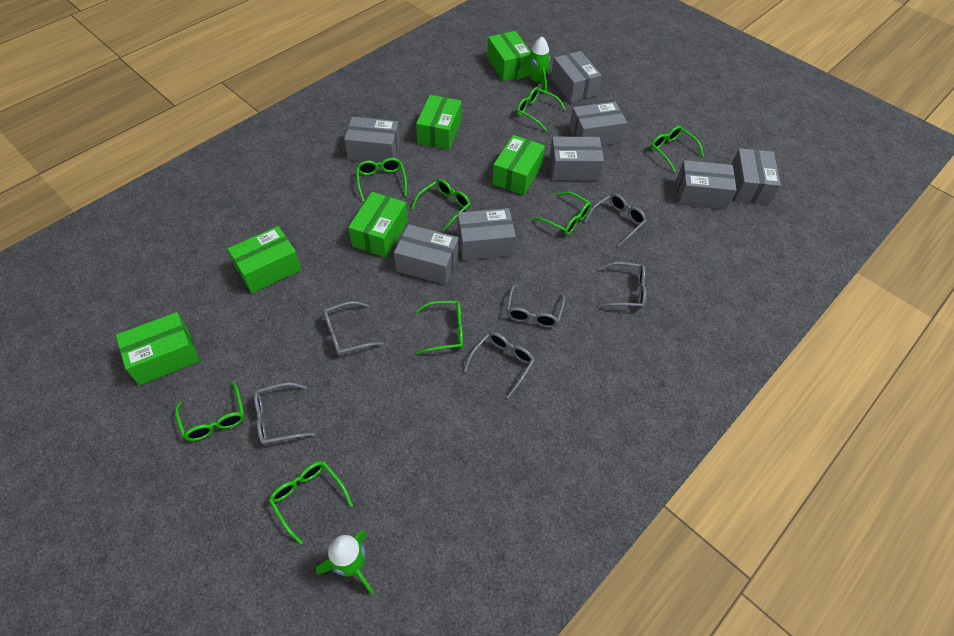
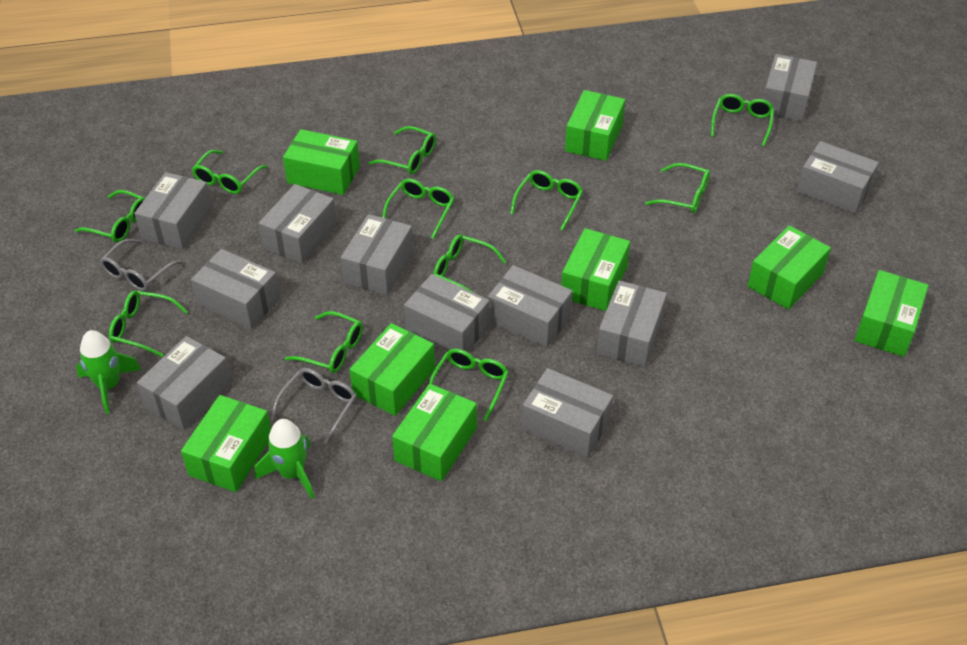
green box: [116,312,199,385] [227,226,301,293] [348,192,408,257] [416,95,462,150] [487,31,531,81] [492,135,545,195] = 6 -> [181,395,271,492] [283,129,360,195] [350,323,435,416] [392,384,477,481] [561,228,630,311] [565,90,625,161] [748,226,831,310] [855,270,929,357] = 8
green glasses: [175,382,245,441] [269,461,353,545] [356,158,407,202] [411,179,471,232] [415,301,463,354] [517,87,566,131] [533,191,591,235] [650,126,704,172] = 8 -> [75,190,145,242] [109,290,188,357] [192,150,267,194] [285,311,363,373] [369,126,436,174] [382,179,454,239] [429,349,509,421] [433,234,506,293] [510,170,583,231] [645,163,710,213] [711,94,774,146] = 11
grey box: [344,117,400,163] [394,224,459,285] [457,208,516,260] [549,137,604,181] [551,51,602,103] [569,102,627,146] [676,160,737,210] [731,148,781,205] = 8 -> [134,172,212,249] [137,336,232,430] [191,249,280,329] [259,184,337,264] [341,214,413,295] [404,274,490,352] [488,265,573,348] [522,368,613,458] [597,281,667,367] [763,54,817,122] [797,141,879,214] = 11
grey glasses: [254,383,315,445] [323,301,383,356] [464,332,535,399] [506,284,565,328] [584,193,647,247] [598,262,646,309] = 6 -> [100,239,183,291] [271,368,356,444] = 2

